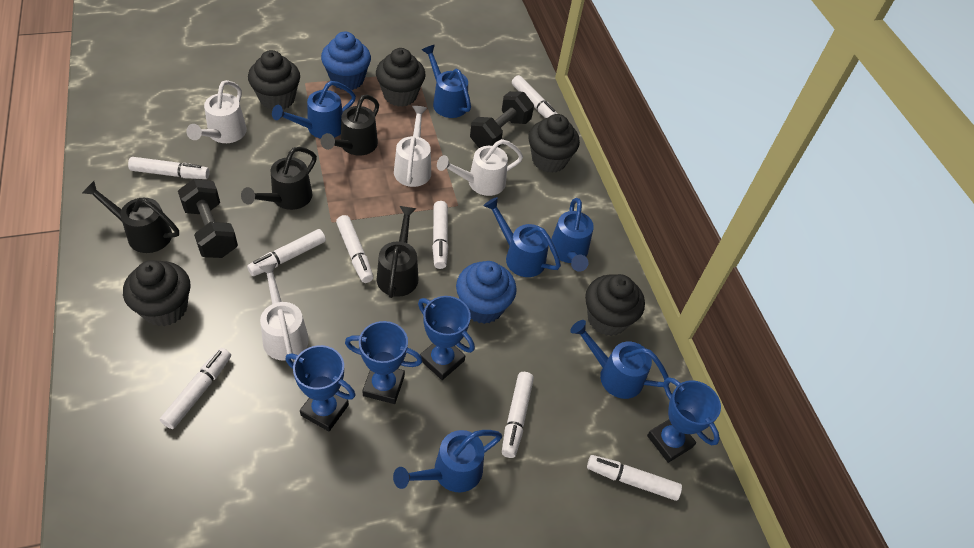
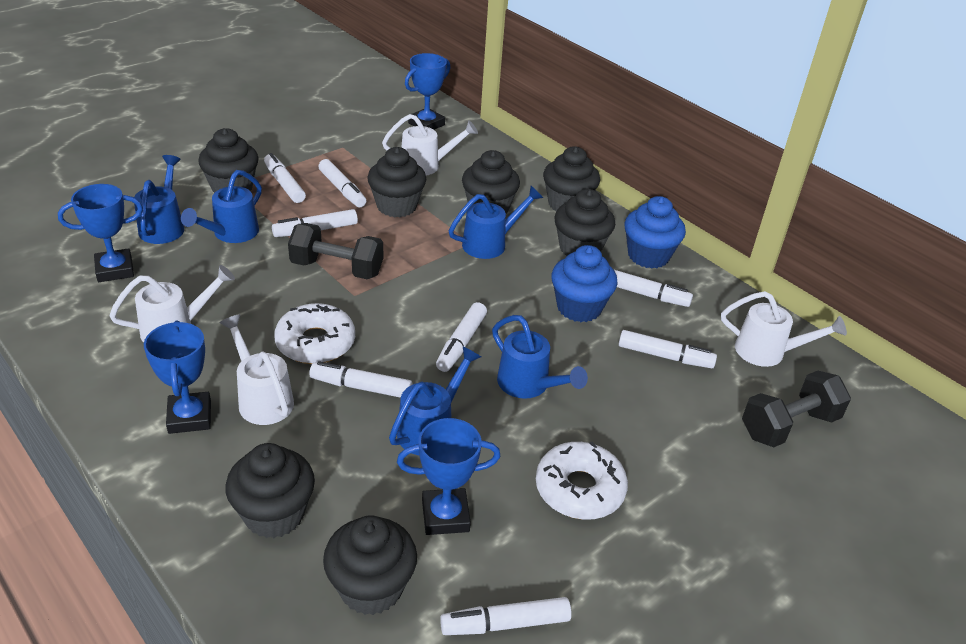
black cupcake: [123,260,190,326] [248,50,300,110] [376,48,426,107] [528,114,580,173] [585,274,645,336] = 5 -> [198,128,259,193] [225,443,315,538] [323,515,417,615] [367,147,426,217] [462,150,520,214] [543,146,600,211] [554,189,615,256] = 7
black watering can: [82,181,179,253] [241,147,317,210] [321,95,379,156] [377,206,418,298] = 4 -> none = 0
blue watering can: [272,81,356,138] [393,430,502,492] [422,45,471,118] [483,197,561,277] [550,198,594,272] [570,320,670,399] = 6 -> [134,155,184,244] [181,170,262,243] [389,346,481,455] [449,186,543,259] [492,315,588,399] = 5
white donut: none = 0 -> [274,303,355,364] [536,442,628,520] = 2

